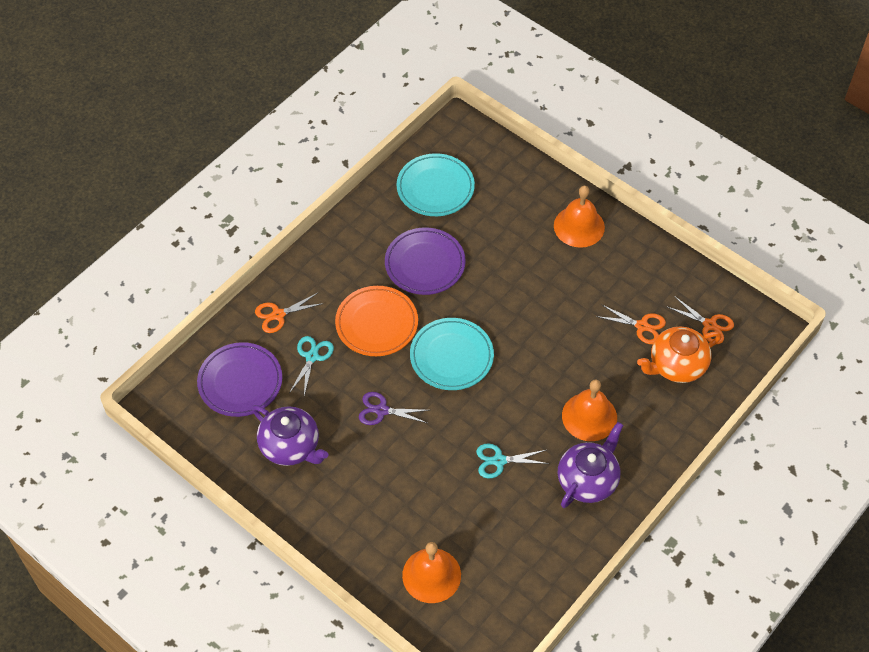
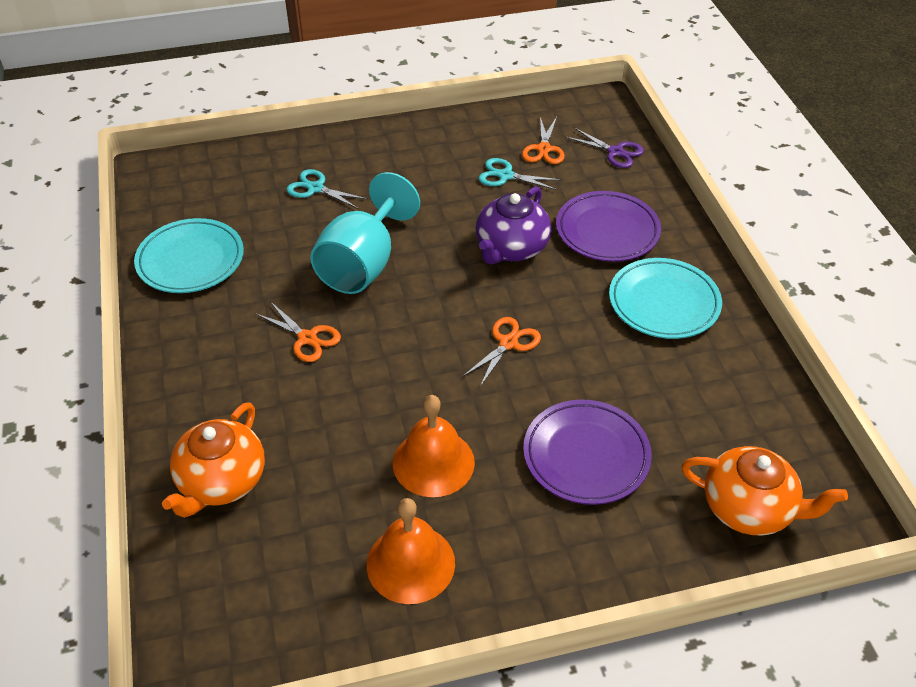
orange bell: [402,542,461,603] [554,186,605,248] [562,379,617,441] = 3 -> [367,498,455,604] [393,395,475,497] = 2
orange plate: [335,286,418,356] = 1 -> none = 0
orange teapot: [637,326,722,383] = 1 -> [162,402,265,518] [681,446,848,535] = 2
purple teapot: [252,405,329,466] [558,422,623,508] = 2 -> [476,186,551,265] = 1
turquoise goblet: none = 0 -> [310,172,420,294] = 1

